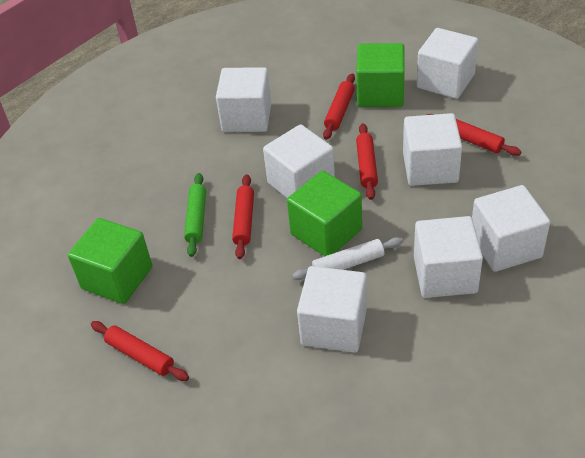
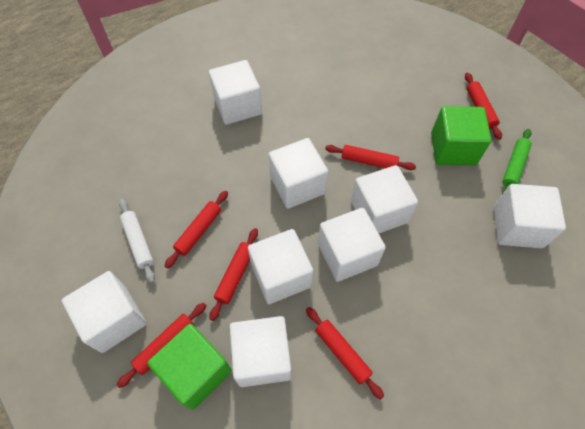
green cube: [68,218,152,304] [287,171,362,256] [356,43,405,107] = 3 -> [148,324,232,410] [431,106,492,166] = 2
red rolling pin: [91,321,189,381] [232,174,254,259] [323,73,355,140] [356,123,378,200] [427,114,521,156] = 5 -> [117,303,207,388] [165,191,228,269] [209,228,258,321] [306,307,384,399] [325,145,416,170] [465,72,502,140] = 6
white cube: [216,67,271,132] [263,124,335,198] [297,266,367,353] [403,113,462,186] [414,216,483,298] [417,28,478,99] [472,185,550,272] = 7 -> [62,271,146,353] [209,60,262,125] [230,316,291,387] [248,229,313,304] [268,138,328,209] [318,208,386,282] [351,165,418,233] [493,184,566,248] = 8

